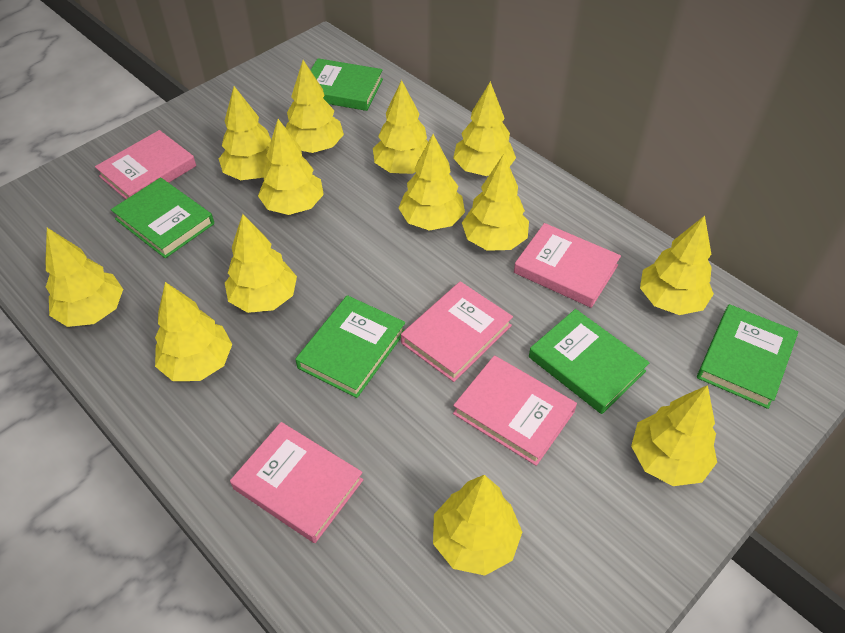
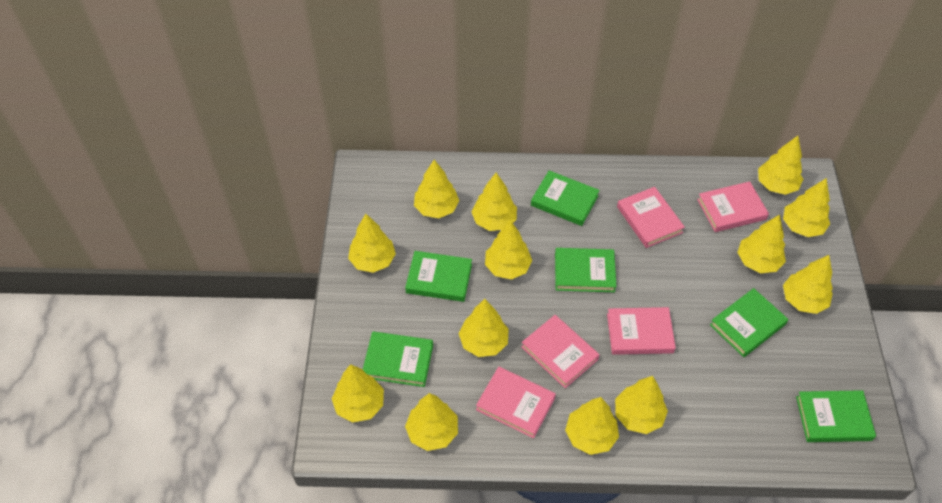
green book: [111,177,214,258] [295,295,405,398] [311,58,383,111] [529,309,650,414] [697,304,798,409] = 5 -> [363,331,433,387] [405,251,472,302] [531,170,600,226] [555,248,617,292] [710,288,788,357] [796,390,876,442] = 6

